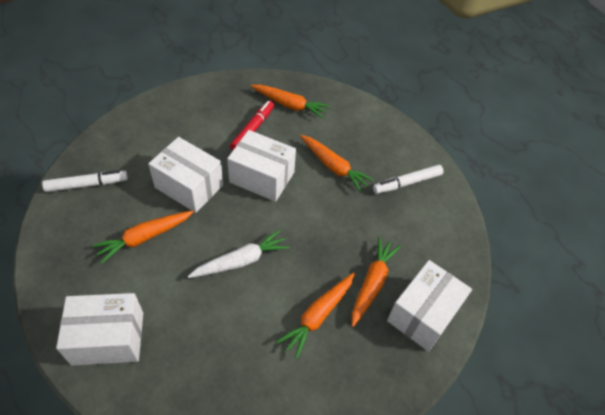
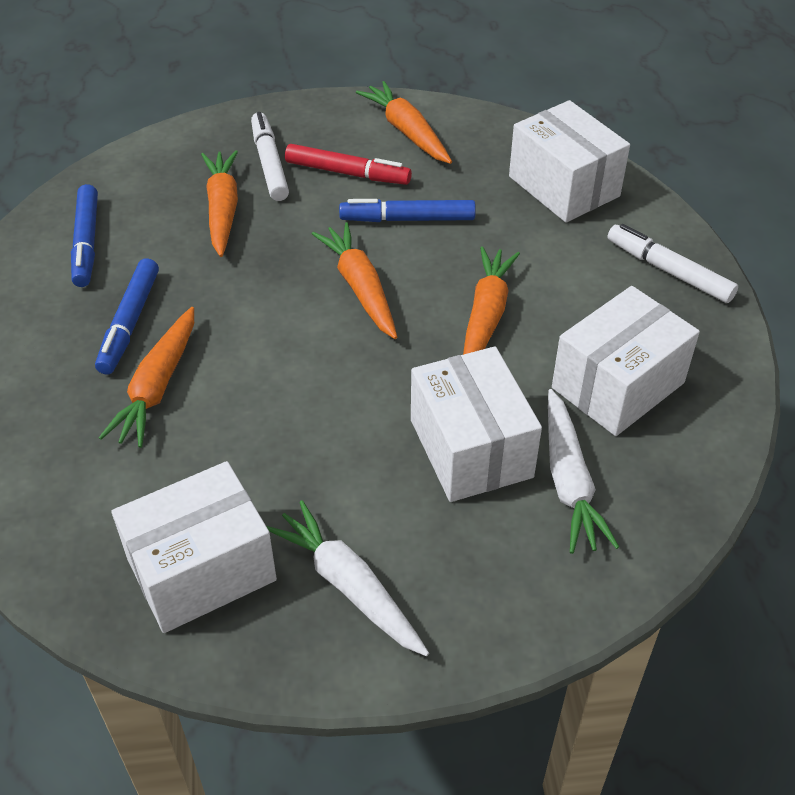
blue marker: none = 0 -> [71,184,98,287] [95,258,159,374] [339,199,476,222] = 3
white carrot: [188,230,290,278] = 1 -> [266,500,429,656] [548,389,619,554] = 2

